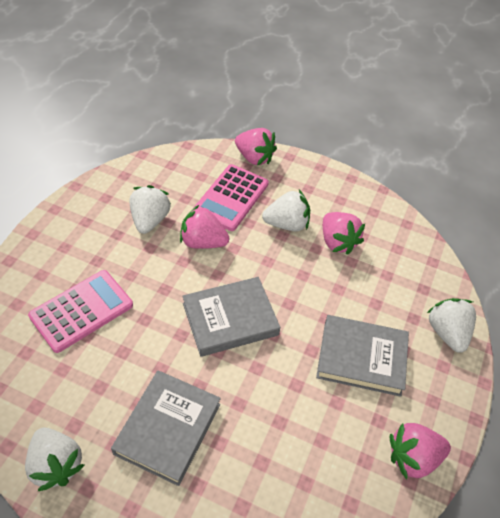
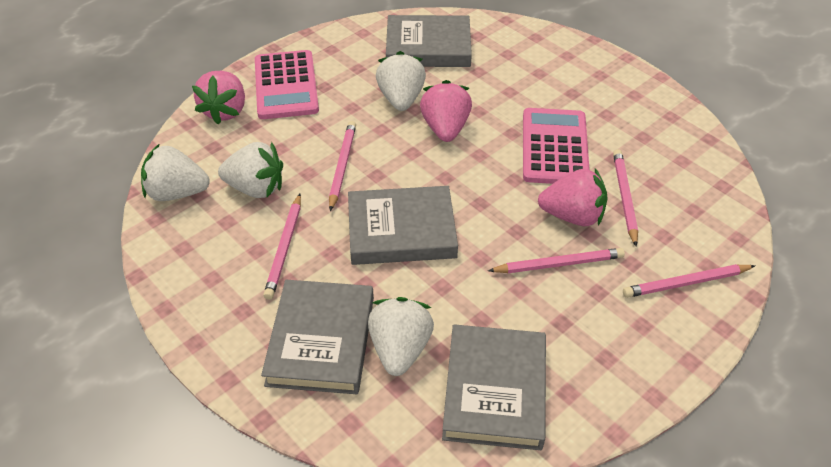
grey book: [111,370,221,486] [182,277,280,357] [316,315,409,397] = 3 -> [261,280,374,394] [348,186,458,265] [386,15,472,67] [442,324,546,450] = 4
pink pencil: none = 0 -> [263,194,301,300] [329,121,356,211] [488,248,625,273] [613,149,638,246] [623,264,755,298] = 5
pink strawberry: [180,205,229,249] [235,128,277,165] [323,212,365,255] [390,423,451,480] = 4 -> [192,71,245,125] [420,80,472,142] [538,169,607,226] = 3

